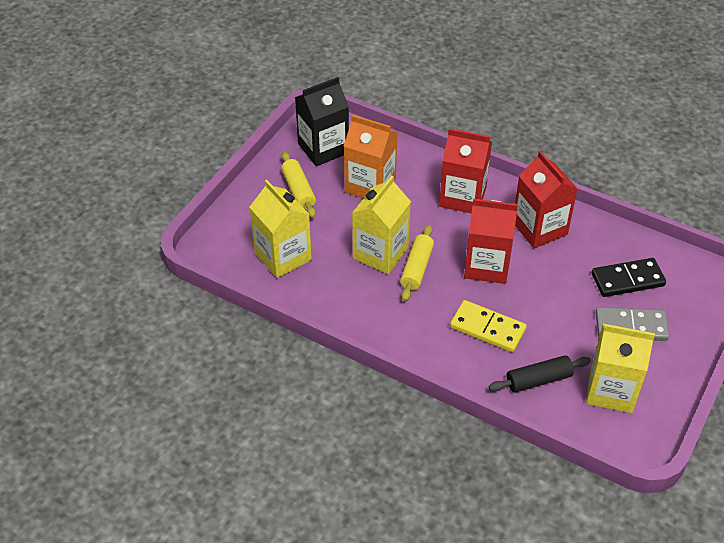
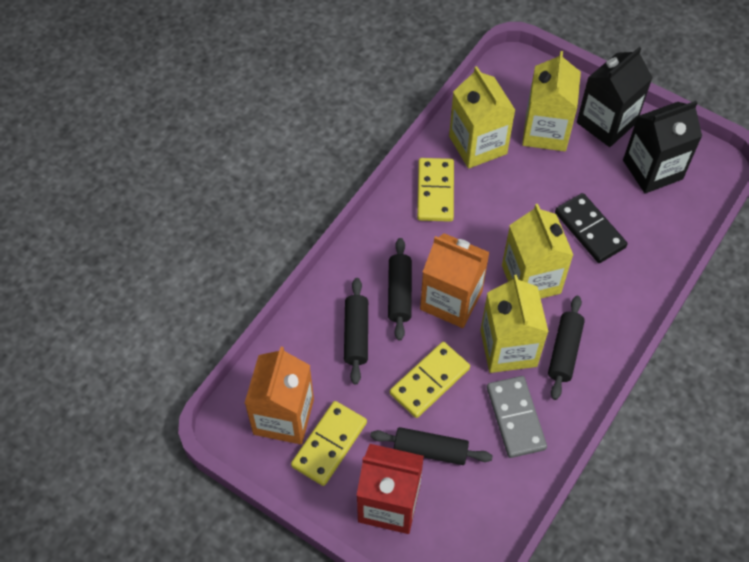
black carton: [295,77,349,166] = 1 -> [577,47,653,147] [623,101,702,194] = 2
black rolling pin: [489,355,591,393] = 1 -> [344,278,368,384] [370,427,493,465] [388,238,412,340] [548,296,585,400] = 4
orange carton: [344,115,397,198] = 1 -> [245,347,314,445] [420,233,490,328] = 2
red carton: [439,128,492,213] [464,198,518,284] [515,151,578,248] = 3 -> [356,444,424,534] = 1
yellow carton: [250,180,312,278] [352,176,411,274] [586,324,655,413] = 3 -> [449,66,515,168] [480,275,548,373] [502,204,573,299] [522,51,581,151] = 4
yellow domino: [450,300,527,352] = 1 -> [291,401,367,486] [390,342,470,418] [417,158,454,222] = 3
yellow rolling pin: [281,152,316,218] [400,225,434,301] = 2 -> none = 0

